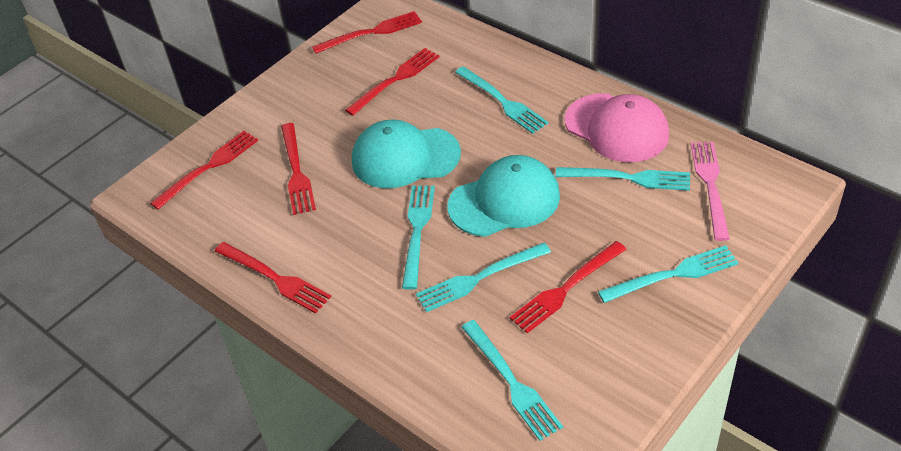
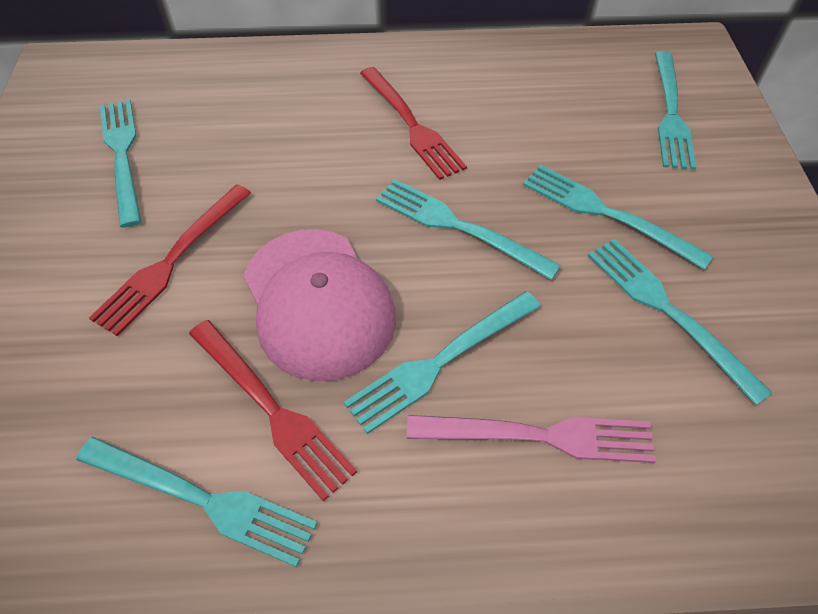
red fork: [150,131,258,209] [215,242,331,314] [281,123,316,215] [312,11,422,54] [345,48,439,116] [510,241,626,333] = 6 -> [89,184,251,336] [189,320,357,501] [360,67,467,180] = 3
turquoise cap: [352,120,461,188] [448,155,560,237] = 2 -> none = 0
turquoise fork: [402,185,435,290] [416,242,551,312] [455,66,549,134] [461,320,563,441] [555,167,690,191] [598,245,739,303] = 6 -> [76,437,317,567] [100,99,141,228] [344,291,541,434] [376,179,561,280] [523,165,713,270] [588,239,772,405] [655,51,697,170] = 7

